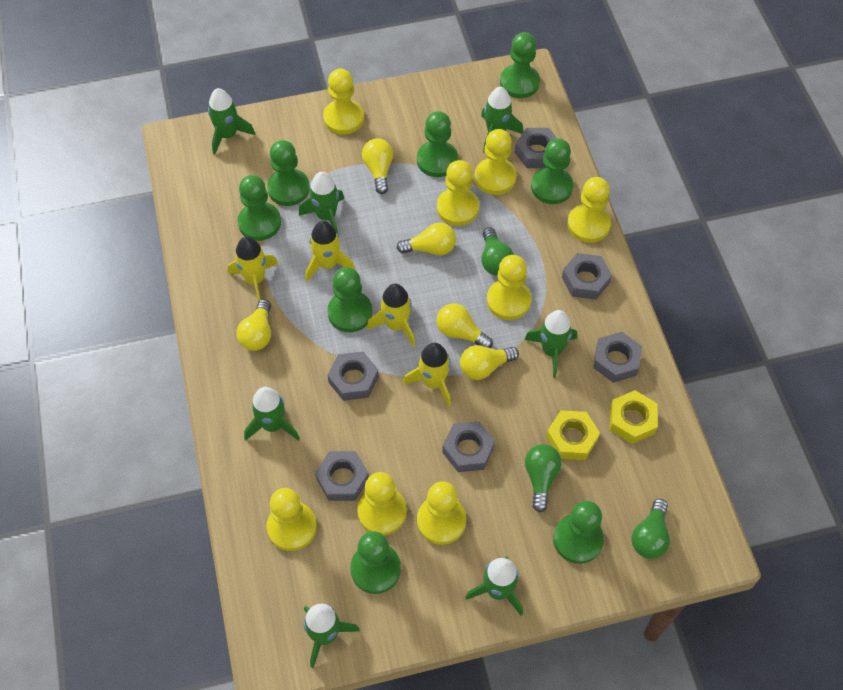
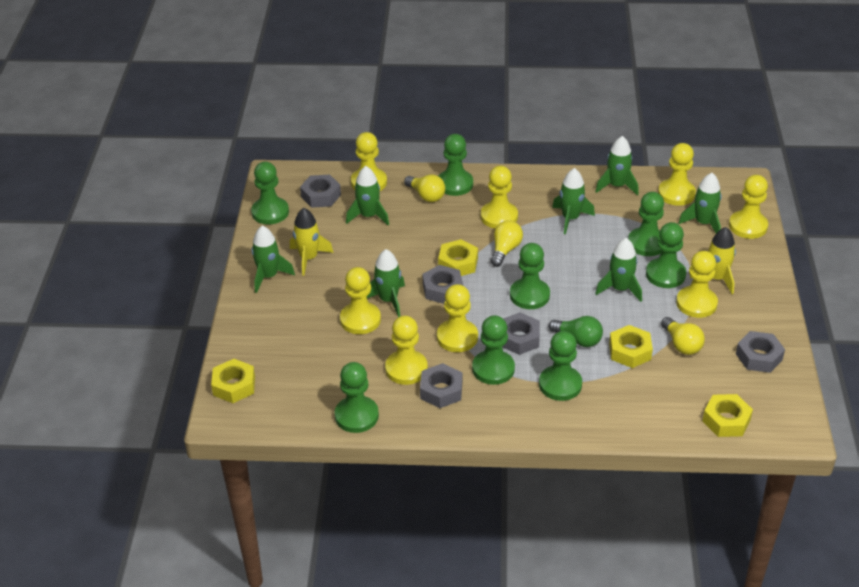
green light bulb: [481,227,514,276] [525,444,562,513] [631,499,670,559] = 3 -> [549,316,603,347] = 1
grey nut: [315,451,369,501] [327,351,379,401] [442,421,495,472] [515,128,557,168] [562,253,612,300] [593,332,642,383] = 6 -> [300,175,341,208] [420,363,462,408] [423,265,463,304] [502,312,540,355] [736,331,785,373] = 5
yellow light bulb: [236,299,271,351] [362,138,393,194] [397,223,456,255] [436,303,493,348] [460,345,519,380] = 5 -> [404,174,445,202] [491,220,523,267] [661,317,705,355] = 3
yellow nut: [546,411,600,460] [610,390,658,444] = 2 -> [211,359,255,403] [438,239,478,276] [609,325,653,368] [702,394,753,437] = 4
yellow rocket: [228,237,278,302] [305,221,355,282] [367,284,415,347] [403,343,451,407] = 4 -> [290,208,333,276] [690,227,736,294] = 2

